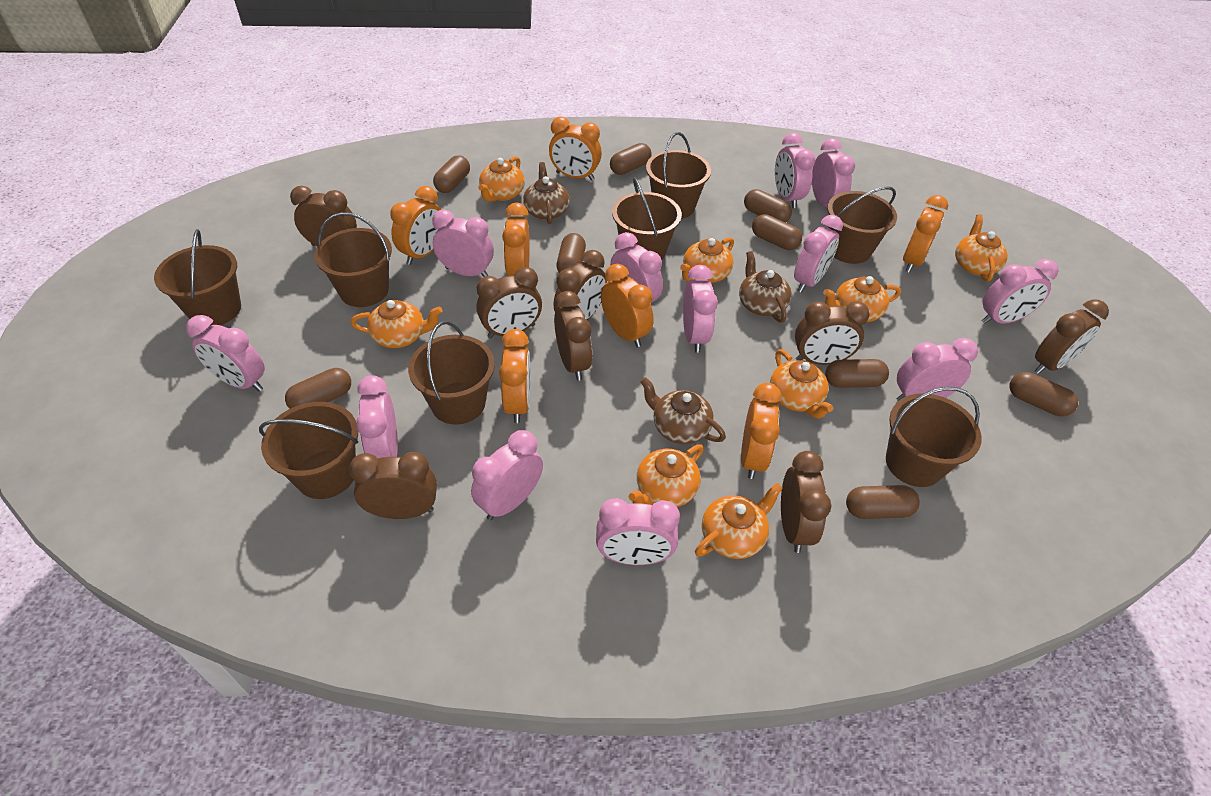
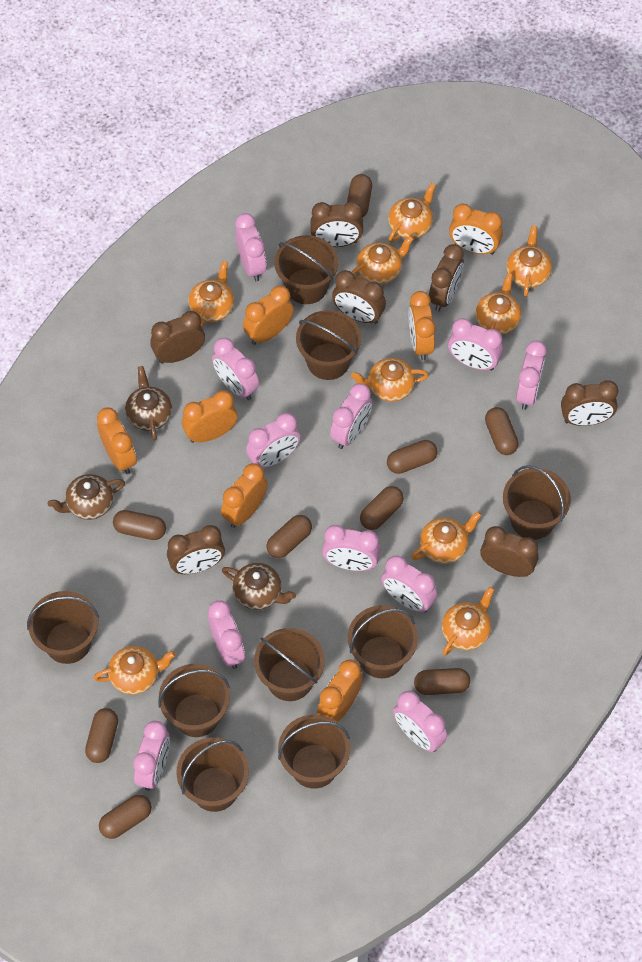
brown bucket: [154,229,241,326] [259,402,358,499] [315,212,392,307] [408,321,495,425] [612,177,682,260] [646,132,711,219] [827,186,897,264] [886,387,982,487] = 8 -> [27,591,99,664] [158,664,230,737] [176,737,249,812] [254,628,325,701] [274,235,338,304] [278,715,350,788] [296,310,361,380] [348,605,418,678] [503,465,571,539] = 9
brown clock: [290,186,357,247] [349,452,437,519] [477,267,542,338] [553,250,607,320] [554,291,592,381] [781,451,831,553] [795,301,870,365] [1035,300,1109,374] = 8 -> [150,311,205,364] [167,525,225,574] [310,201,363,247] [332,270,386,324] [429,244,464,312] [480,526,538,577] [561,380,618,426] = 7
orange teapot: [350,300,443,348] [478,156,525,202] [629,444,704,507] [680,237,734,283] [695,483,783,559] [770,349,833,419] [823,276,901,322] [955,214,1008,281] = 8 -> [94,646,176,695] [188,261,234,327] [351,358,429,402] [352,235,414,284] [388,183,436,242] [411,511,482,564] [442,587,494,655] [475,273,521,335] [507,226,552,297] = 9
pink clock: [186,315,265,391] [356,375,398,459] [432,210,494,277] [471,430,543,520] [596,498,680,565] [610,232,663,303] [683,265,718,353] [775,133,816,208] [794,215,843,293] [812,138,855,207] [897,338,978,401] [982,259,1059,324] = 12 -> [133,721,170,791] [208,600,245,669] [212,338,259,400] [235,213,267,282] [246,413,301,468] [322,525,381,571] [330,383,372,449] [381,555,437,613] [393,691,447,752] [448,318,503,371] [516,341,547,410] = 11

